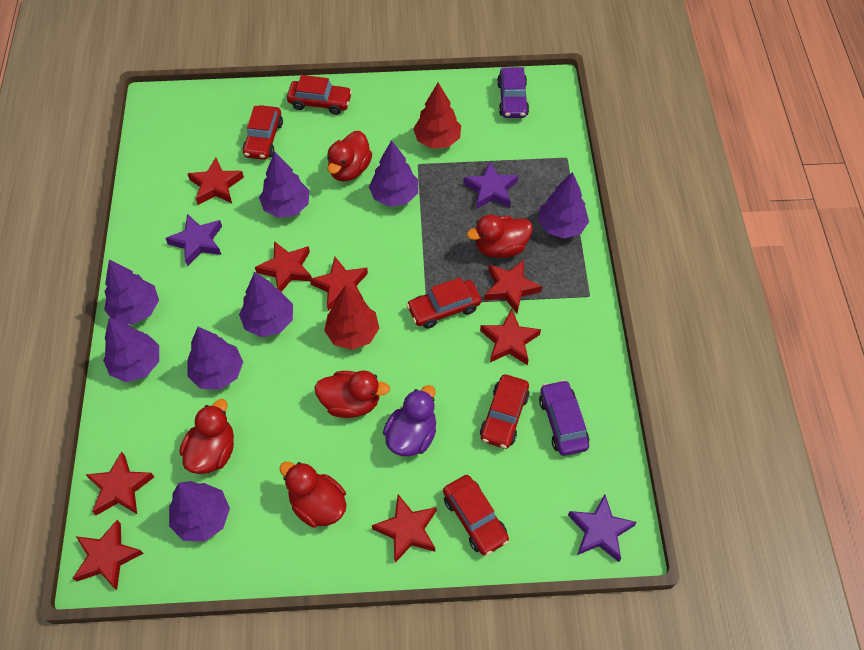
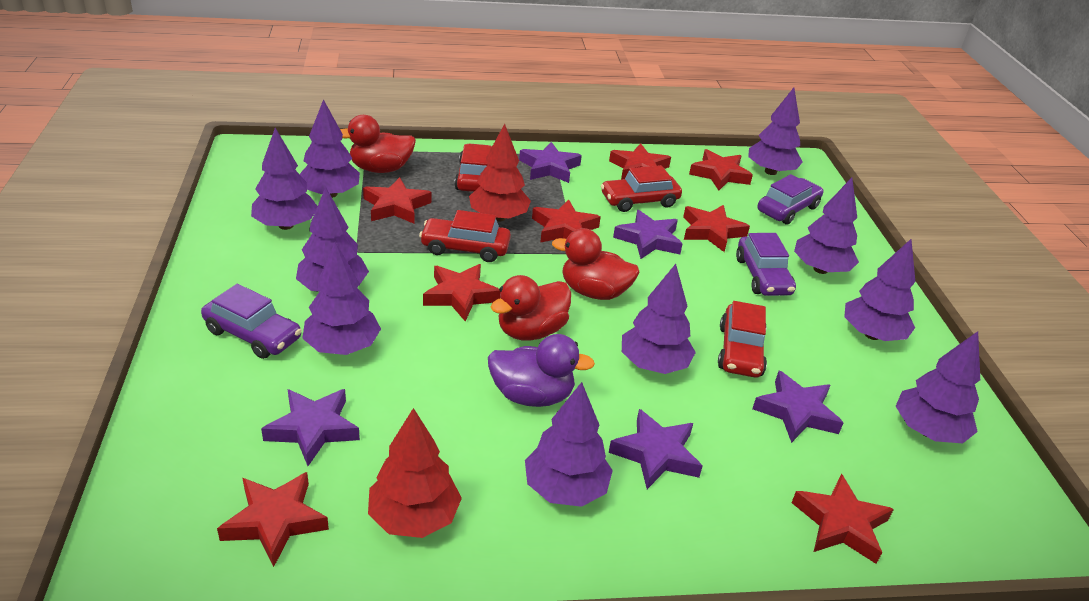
purple car: [497,67,529,118] [539,380,589,456] = 2 -> [201,284,302,359] [736,233,796,296] [758,174,823,225] = 3
purple star: [165,214,222,266] [463,161,518,209] [568,494,637,562] = 3 -> [261,389,360,466] [519,142,582,183] [609,409,702,489] [613,210,683,259] [752,371,843,443] = 5
purple tree: [103,318,159,382] [104,260,159,324] [169,481,230,542] [188,327,243,390] [239,272,293,337] [259,151,309,218] [369,140,418,207] [538,172,589,239] = 8 -> [251,128,317,230] [296,187,369,292] [300,99,360,198] [302,242,381,355] [525,382,613,507] [622,264,696,374] [748,88,803,175] [794,178,859,274] [844,239,915,341] [896,331,980,443] = 10
red car: [243,105,283,160] [287,75,352,115] [407,277,481,329] [443,475,509,556] [480,374,530,449] = 5 -> [419,210,511,262] [454,143,492,192] [601,165,682,212] [718,301,767,377] = 4
red duck: [180,399,234,474] [279,462,346,528] [315,370,390,418] [327,131,372,181] [467,214,533,258] = 5 -> [340,115,416,173] [491,275,571,341] [552,228,640,300] = 3

